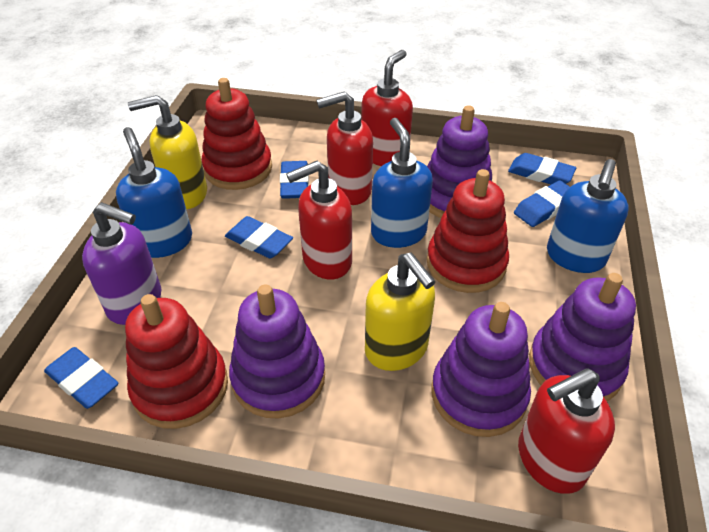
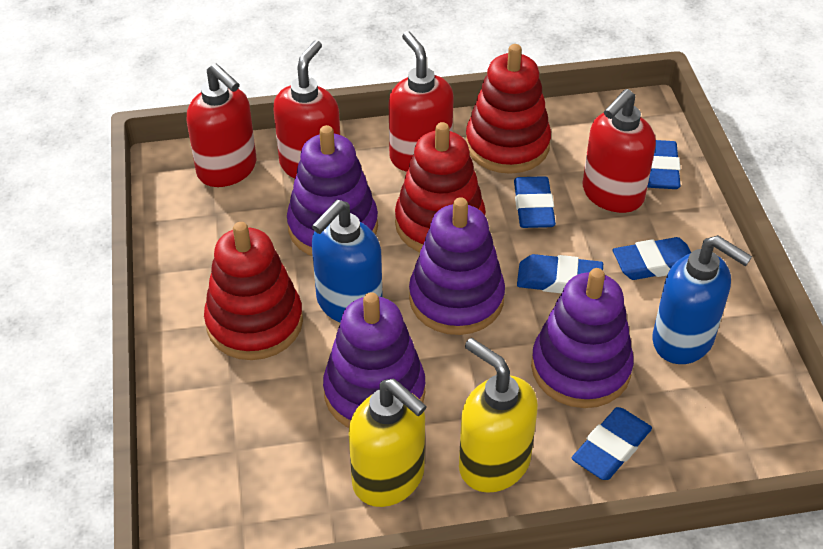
blue soap dispenser: [116,127,192,258] [371,118,433,248] [547,159,629,273] = 3 -> [312,200,383,323] [652,235,752,364] = 2
purple soap dispenser: [82,202,161,325] = 1 -> none = 0

